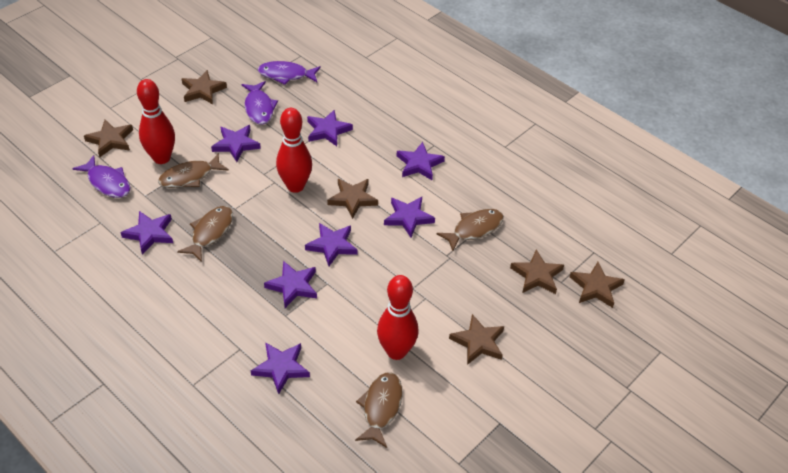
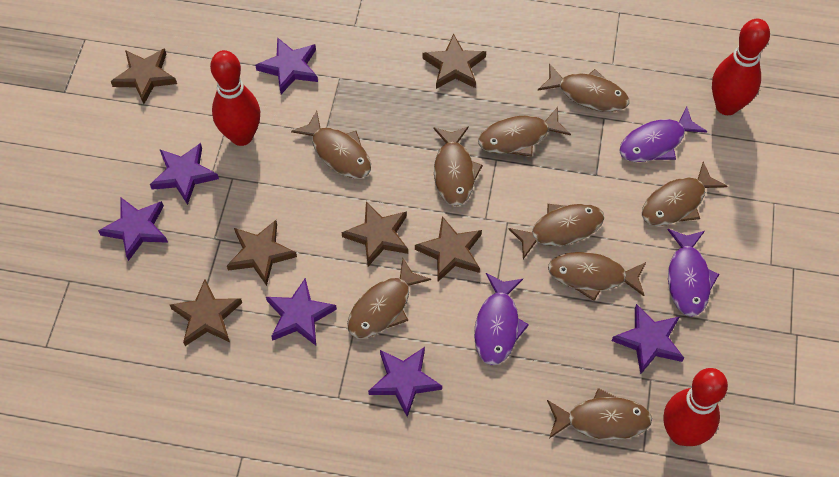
brown fish: [158,153,229,188] [177,206,233,262] [355,373,403,448] [437,209,504,251] = 4 -> [291,111,371,178] [347,258,431,339] [434,126,483,206] [478,107,571,157] [508,204,604,259] [538,63,629,112] [547,388,652,440] [548,252,646,301] [642,162,727,226] = 9
purple star: [120,211,173,255] [211,125,261,162] [251,342,310,394] [264,261,317,308] [305,223,358,266] [307,110,353,146] [384,197,435,237] [397,142,445,180] = 8 -> [98,197,168,261] [150,143,219,205] [255,37,318,94] [266,278,337,346] [368,347,442,417] [612,304,684,375] = 6

